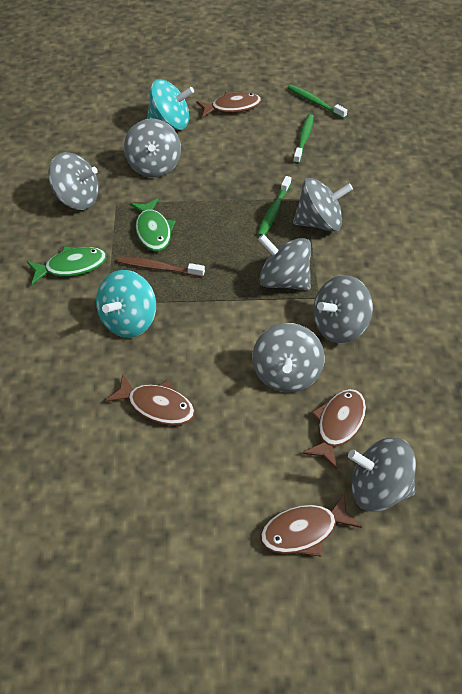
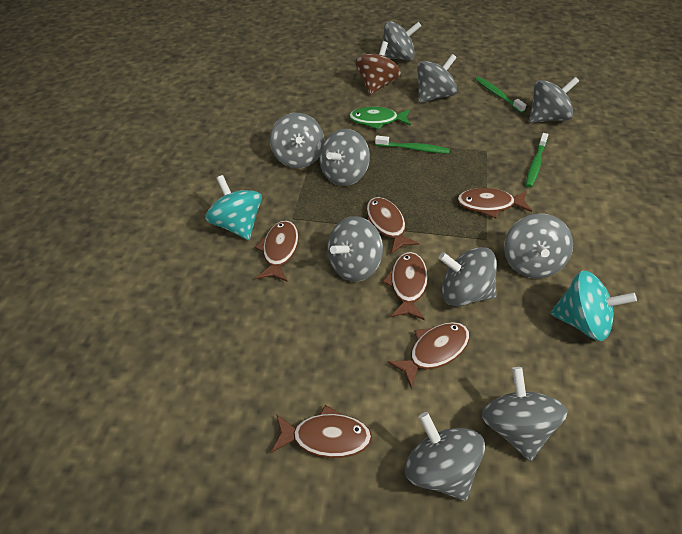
brown fish: [105,374,195,426] [196,92,261,118] [260,493,362,557] [302,389,366,470] = 4 -> [255,220,299,282] [271,405,372,458] [366,197,419,254] [382,252,428,320] [388,322,470,389] [457,188,532,218] = 6
brown spinning top: none = 0 -> [355,41,401,95] = 1
brown toothbrush: [118,257,205,277] = 1 -> none = 0
green fish: [27,246,107,285] [130,198,176,251] = 2 -> [349,107,411,130] = 1
grey spinning top: [48,152,99,210] [124,119,181,177] [252,323,324,392] [258,234,311,290] [293,178,353,232] [313,275,373,343] [348,438,416,512] = 7 -> [270,113,324,168] [319,129,370,186] [327,216,383,282] [380,21,421,61] [405,412,485,501] [417,54,457,103] [439,247,497,306] [481,367,568,461] [504,214,573,278] [529,77,579,123] = 10

